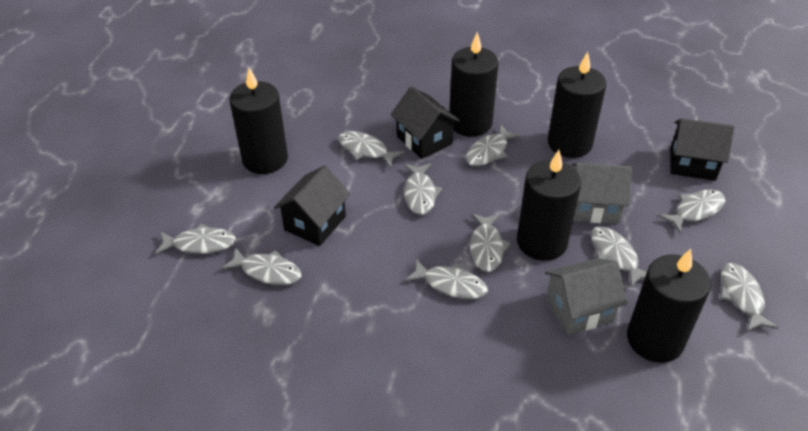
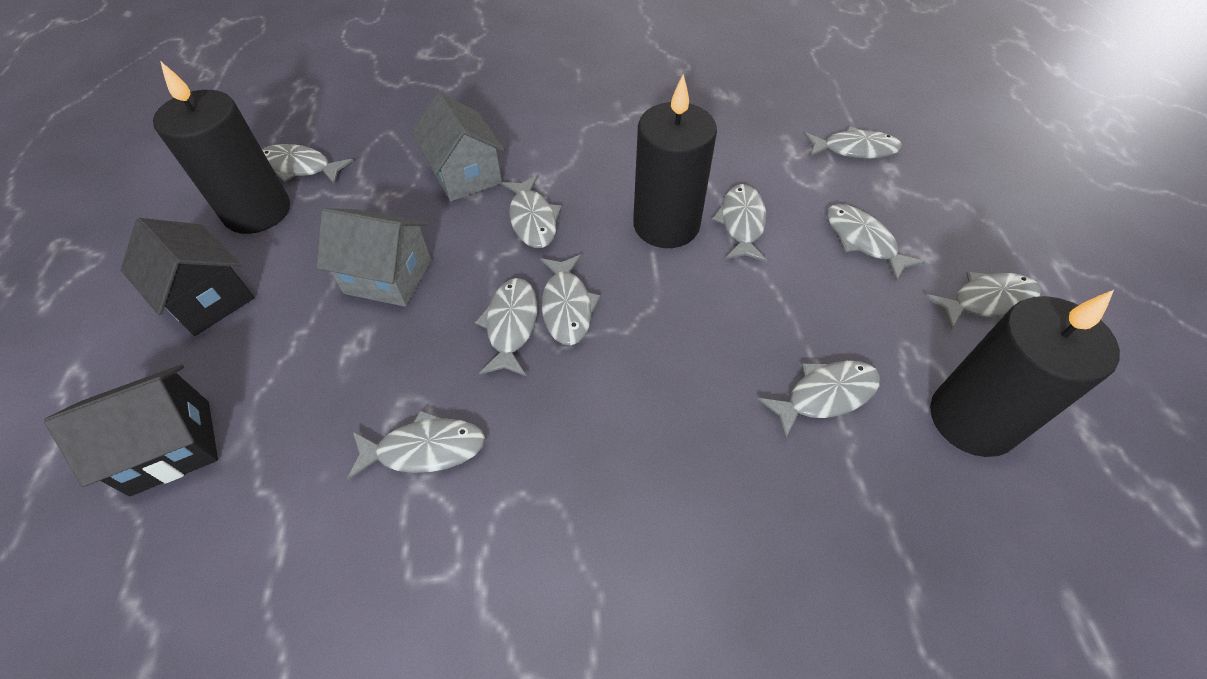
black candle: [229,68,288,174] [449,32,498,137] [517,150,581,261] [548,52,606,158] [627,249,711,363] = 5 -> [153,61,290,234] [633,74,717,248] [930,290,1120,457] = 3
black house: [274,165,350,246] [391,86,460,159] [670,118,734,181] = 3 -> [44,364,218,496] [121,218,254,336] = 2

